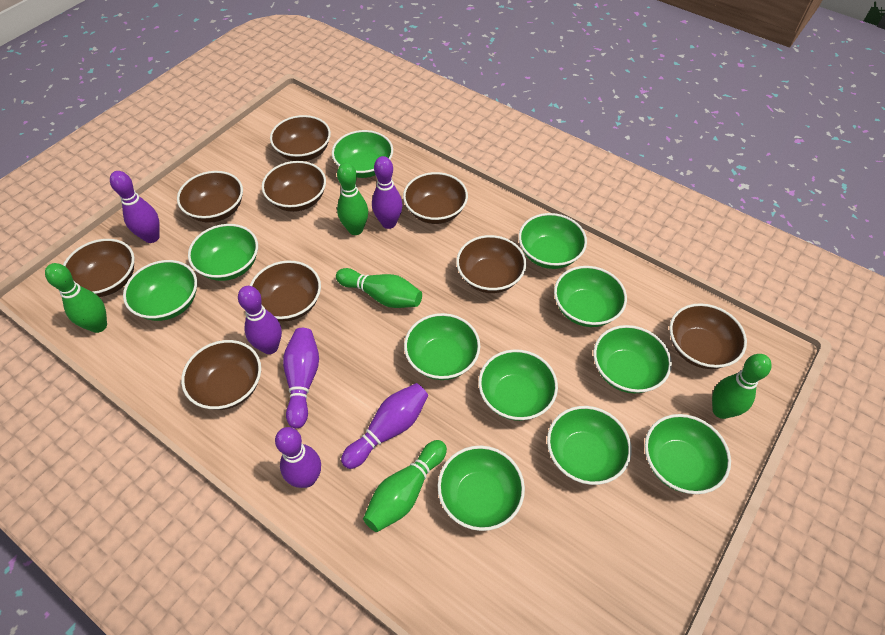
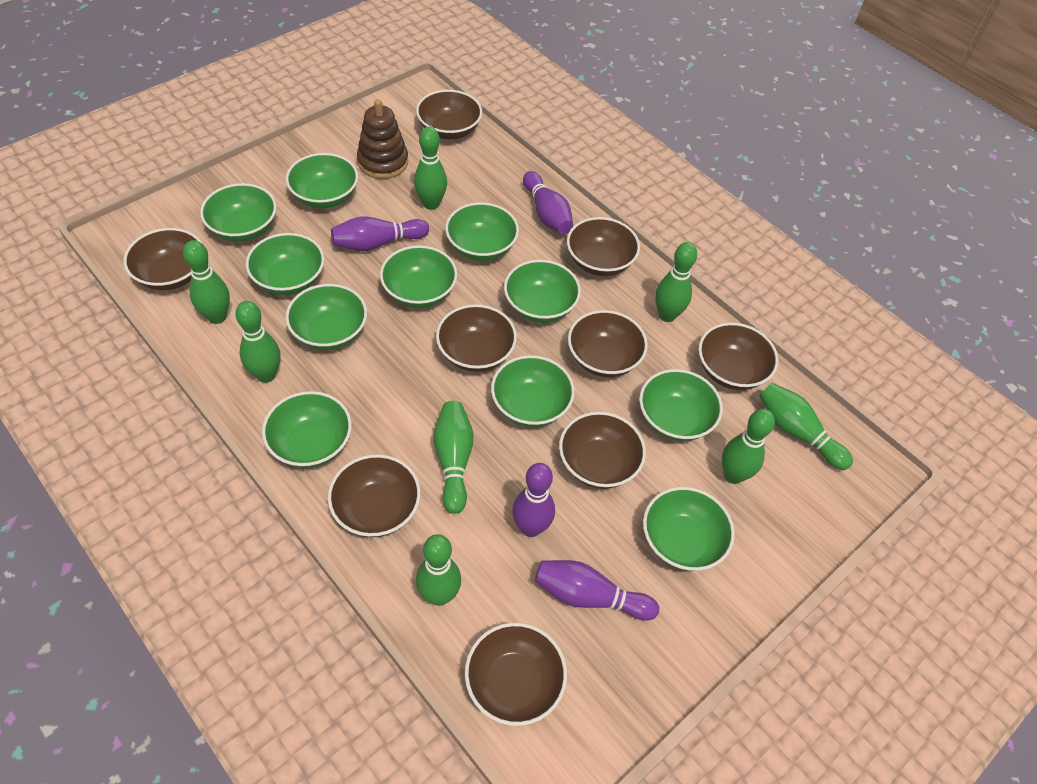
brown stacking toy: none = 0 -> [357,99,408,179] = 1
green bowling pin: [45,263,107,333] [336,268,422,308] [337,163,368,235] [363,440,447,532] [712,354,772,419] = 5 -> [183,240,230,324] [235,301,280,383] [414,126,447,210] [416,534,461,606] [433,401,474,514] [655,242,697,322] [722,409,775,484] [759,383,853,470] = 8
purple bowling pin: [110,171,160,243] [238,286,282,354] [275,427,321,488] [283,328,319,428] [341,383,428,469] [372,156,403,229] = 6 -> [331,217,429,251] [512,463,555,537] [523,171,573,234] [535,560,659,621] = 4

